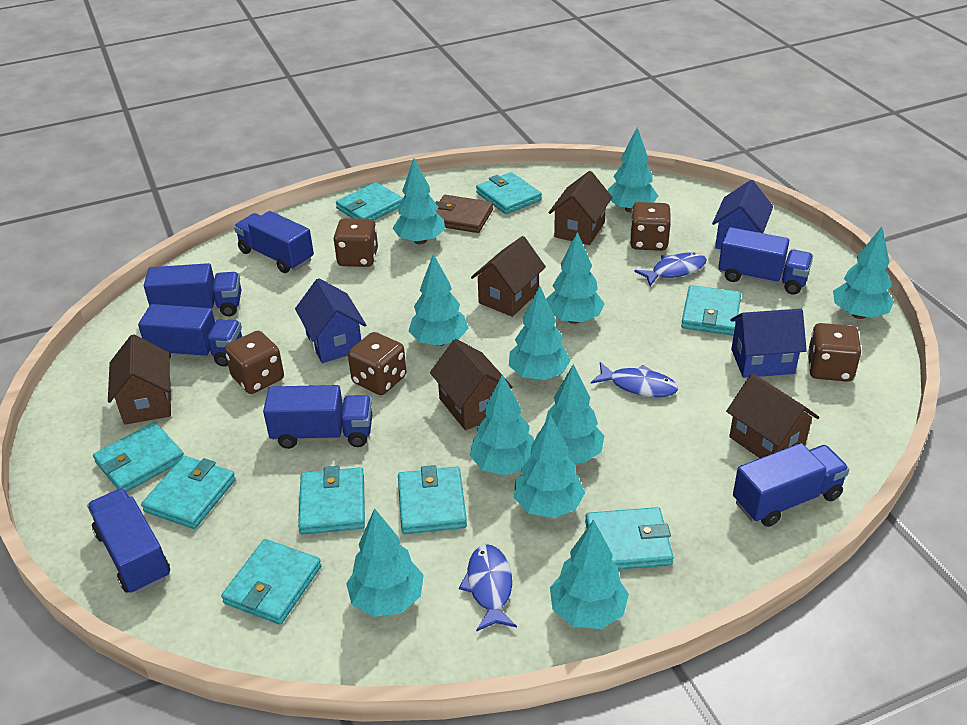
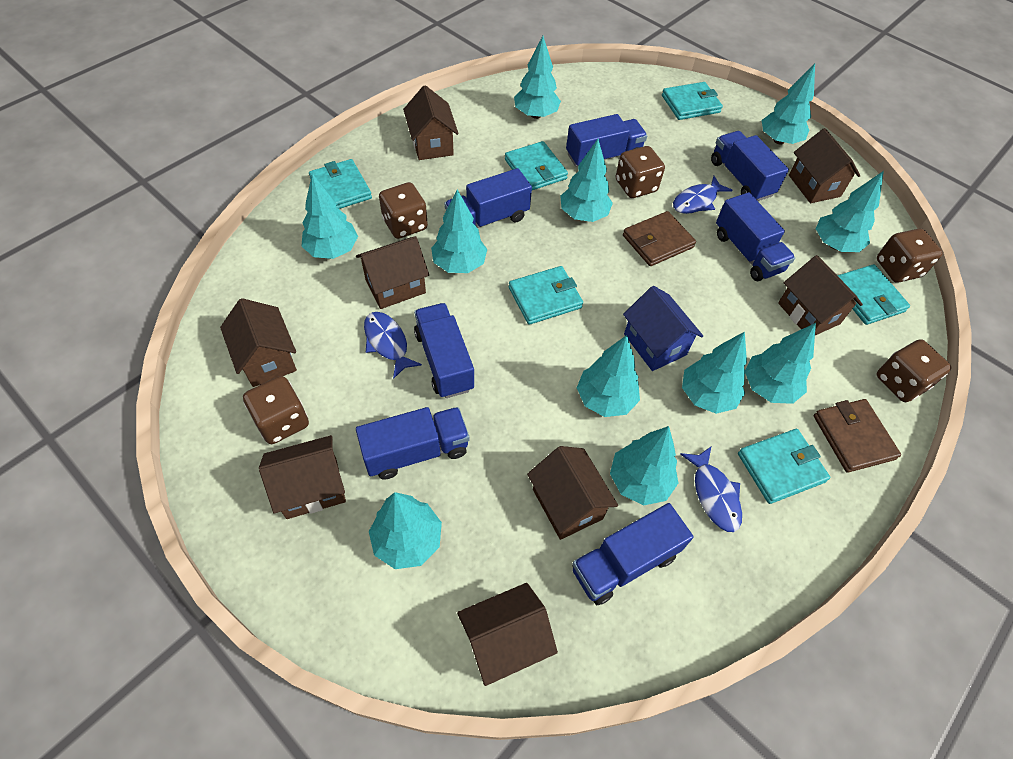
blue house: [295,278,366,363] [712,180,773,249] [730,308,807,378] = 3 -> [623,286,703,371] = 1
brown house: [108,334,171,425] [430,339,513,430] [471,236,546,317] [549,171,612,245] [726,373,819,458] = 5 -> [220,298,297,387] [259,435,346,519] [356,236,429,309] [403,85,458,160] [457,583,558,686] [527,446,618,540] [778,255,863,335] [789,128,860,203] = 8
brown wallet: [435,195,493,233] = 1 -> [623,211,696,266] [814,399,901,473] = 2
turquoise wallet: [93,422,184,492] [141,456,236,529] [221,539,322,625] [298,466,365,534] [336,182,403,220] [398,465,467,534] [476,172,542,214] [585,507,673,570] [681,285,741,335] = 9 -> [309,159,372,209] [505,141,568,190] [509,266,583,325] [662,82,723,120] [738,429,830,504] [837,264,910,325] = 6

